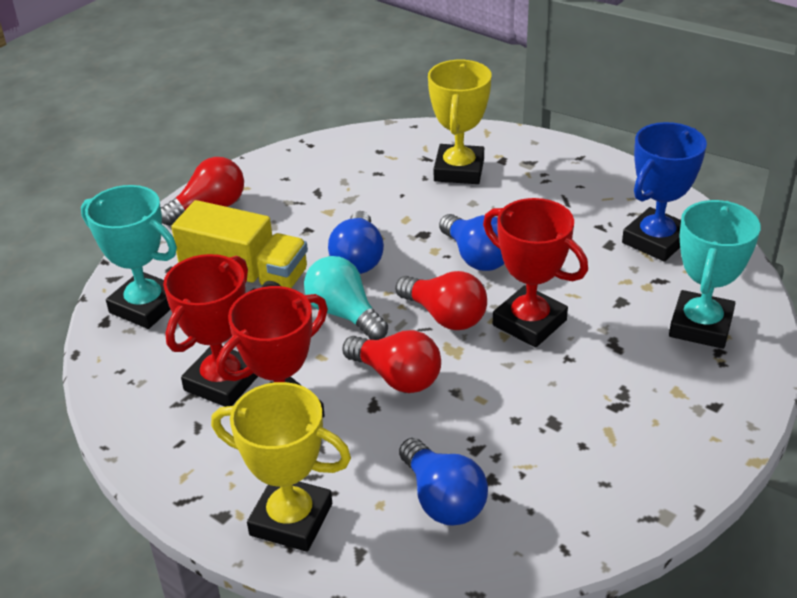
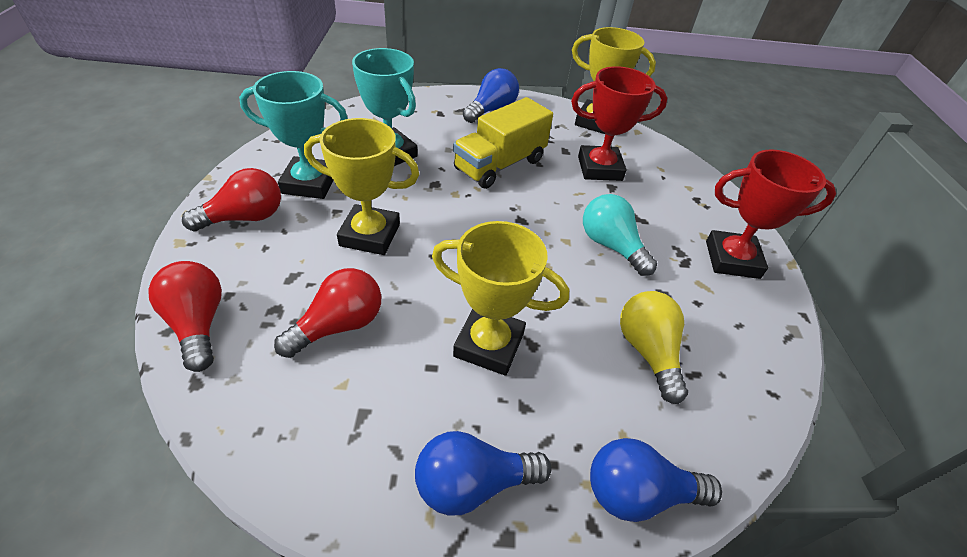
blue trophy: [622,122,707,262] = 1 -> none = 0
red trophy: [163,254,258,407] [216,286,328,418] [483,198,588,348] = 3 -> [571,66,667,181] [706,149,836,279] = 2
yellow light bulb: none = 0 -> [620,291,688,404] = 1
yellow trophy: [211,382,351,552] [428,60,492,184] = 2 -> [304,118,419,255] [432,221,569,376] [572,27,656,134] = 3

